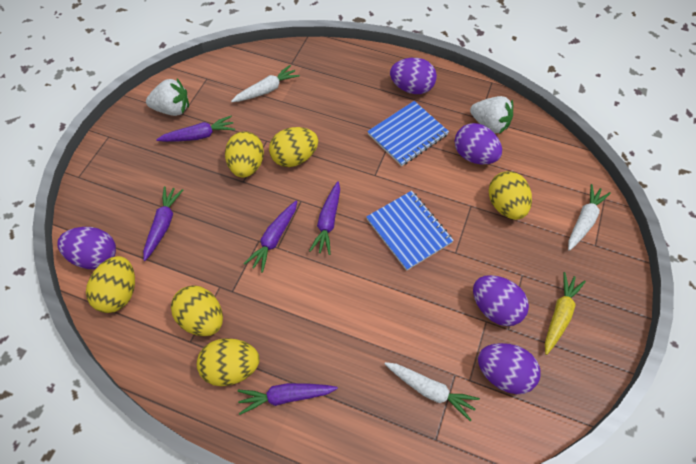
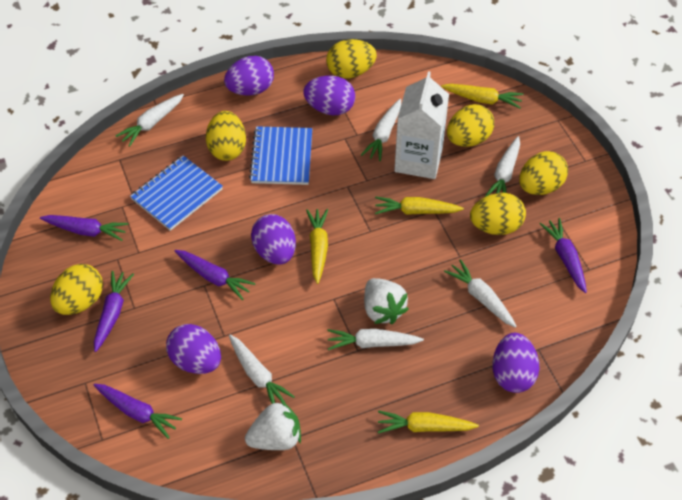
white carrot: [231,65,300,102] [385,362,480,421] [568,184,611,251] = 3 -> [116,94,184,147] [229,335,295,404] [327,329,424,350] [361,99,401,161] [444,259,517,328] [485,136,520,197] = 6
white carton: none = 0 -> [394,71,449,179] = 1
yellow carrot: [545,272,586,355] = 1 -> [306,209,328,284] [375,196,464,215] [378,410,479,434] [441,84,523,109] = 4

